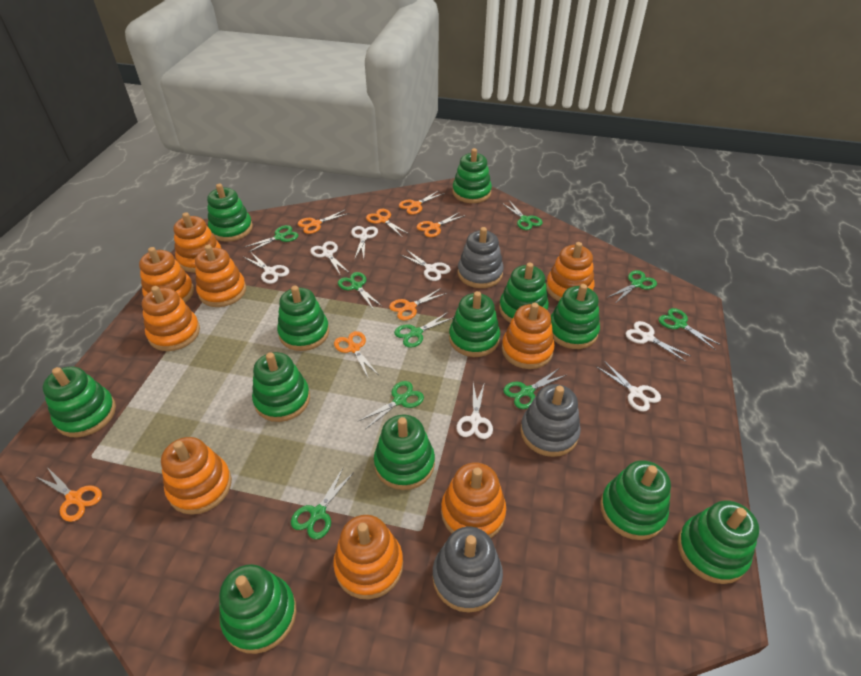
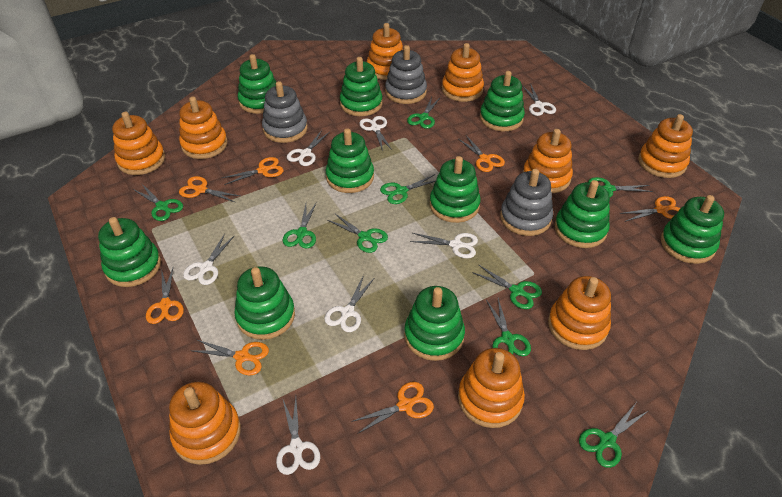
green stacking toy: [42,367,116,438] [207,184,253,242] [219,564,297,654] [252,352,310,422] [277,286,329,351] [374,415,435,490] [449,291,500,357] [452,148,492,203] [499,263,549,323] [551,284,600,349] [600,460,671,540] [677,501,759,584] = 12 -> [98,217,161,287] [234,266,295,340] [238,54,276,114] [326,128,374,193] [340,57,383,116] [404,286,465,361] [430,156,481,223] [480,71,525,131] [555,180,610,248] [661,195,724,264] = 10

